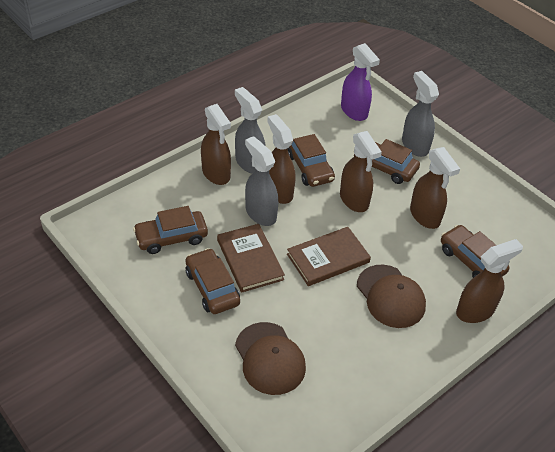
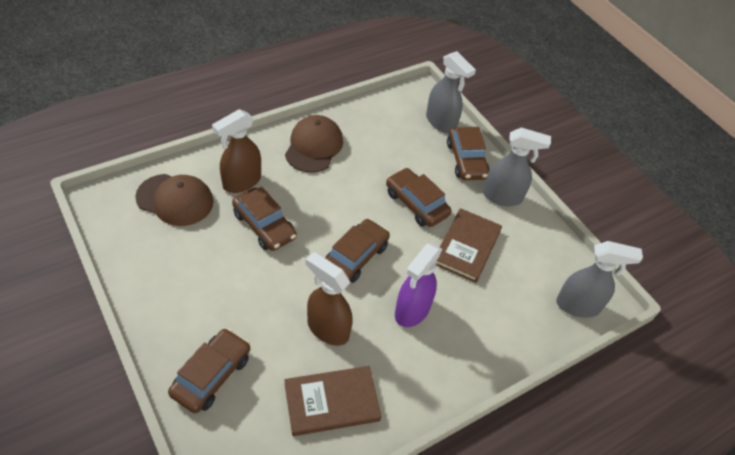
brown spray bottle: [201,104,231,185] [267,114,296,204] [340,131,382,212] [410,147,460,229] [456,239,523,323] = 5 -> [212,109,261,193] [305,252,353,346] = 2

